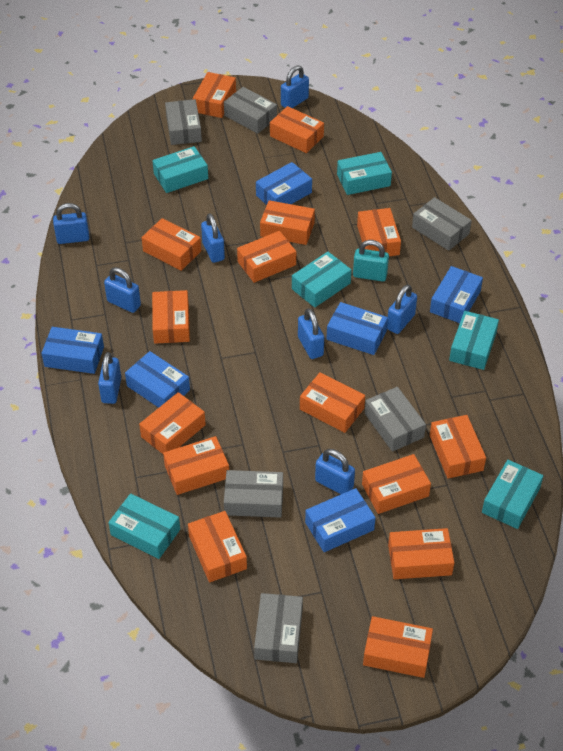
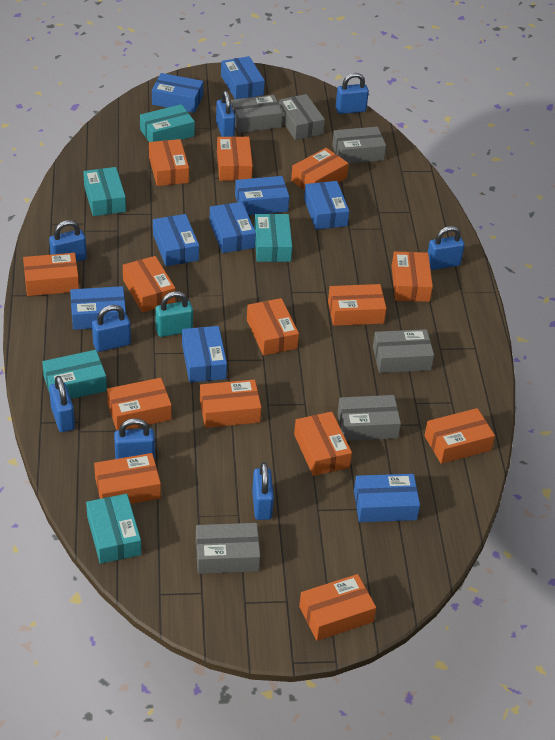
blue box: [41,327,104,374] [125,351,190,408] [256,162,312,205] [305,488,376,552] [327,302,388,355] [430,266,483,323] = 6 -> [70,286,126,330] [152,73,203,113] [153,214,199,266] [182,326,227,382] [209,202,256,253] [221,56,265,99] [235,176,289,215] [304,181,349,230] [354,474,420,522] = 9
orange box: [139,392,206,454] [141,218,201,271] [152,290,190,344] [163,436,229,495] [188,511,247,582] [193,72,236,118] [237,231,296,283] [260,200,315,245] [270,106,324,153] [300,372,365,433] [357,208,401,256] [362,454,431,514] [363,616,433,678] [388,528,454,579] [430,415,486,479] = 15 -> [23,253,79,296] [94,453,161,504] [107,378,172,430] [123,256,175,313] [149,139,189,186] [200,380,261,428] [217,136,253,181] [247,298,299,356] [291,148,349,190] [294,412,352,476] [299,574,376,641] [328,284,386,326] [392,251,433,302] [424,408,495,464] = 14
turquoise box: [108,493,180,559] [152,146,208,193] [292,252,351,307] [337,152,392,195] [449,311,499,370] [482,460,543,529] = 6 -> [42,350,107,399] [83,167,126,216] [86,494,141,564] [140,104,195,142] [254,214,292,262] = 5

